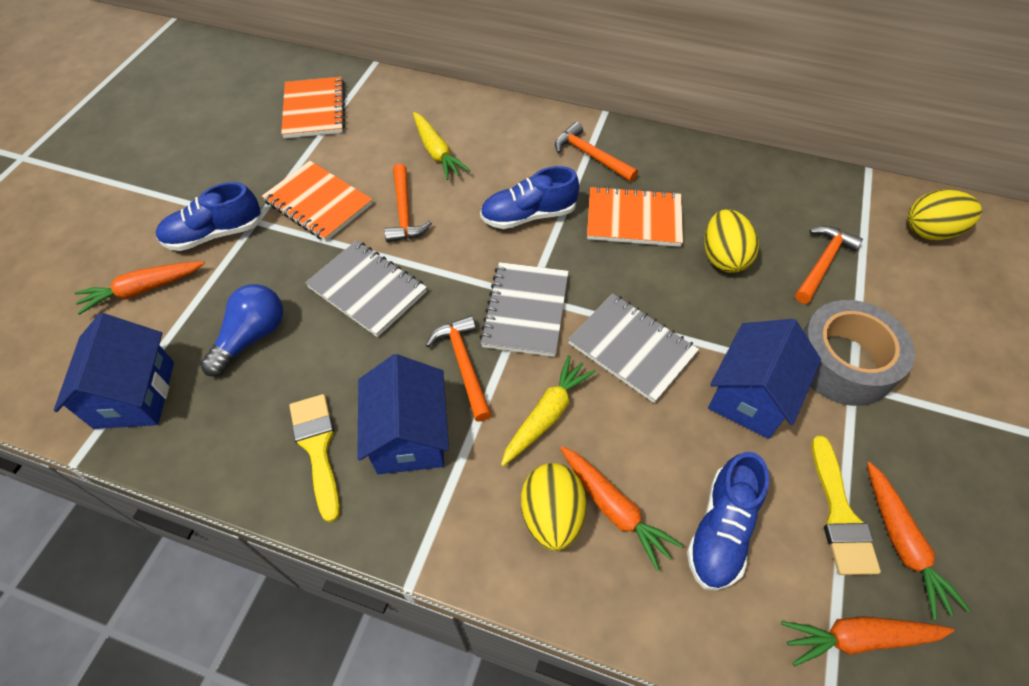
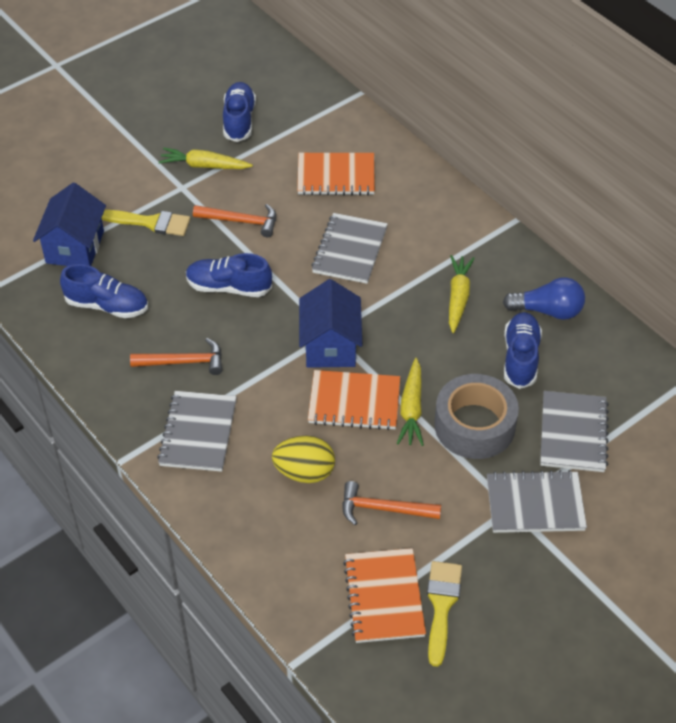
blue house: [54,313,174,429] [357,354,449,474] [708,319,821,439] = 3 -> [33,183,106,266] [299,279,362,368] = 2
blue shoe: [156,182,262,251] [480,166,579,229] [687,452,769,590] = 3 -> [60,264,148,318] [186,253,272,297] [223,82,256,142] [504,312,542,389] = 4
grey notebook: [305,240,427,337] [480,262,569,357] [568,294,699,403] = 3 -> [157,391,237,472] [311,213,388,284] [487,470,587,533] [540,391,609,472] = 4
orange carrot: [75,261,205,315] [560,446,683,571] [781,616,954,666] [867,462,970,620] = 4 -> none = 0
orange hammer: [384,164,432,243] [426,316,492,422] [555,122,638,182] [795,226,863,304] = 4 -> [130,338,222,375] [193,204,276,237] [342,481,441,525] = 3
yellow carrot: [413,112,470,180] [501,355,596,466] = 2 -> [159,147,253,169] [397,358,424,446] [449,255,475,333] = 3
yellow egg: [521,463,587,551] [704,209,759,273] [908,189,982,240] = 3 -> [272,436,335,483] = 1

